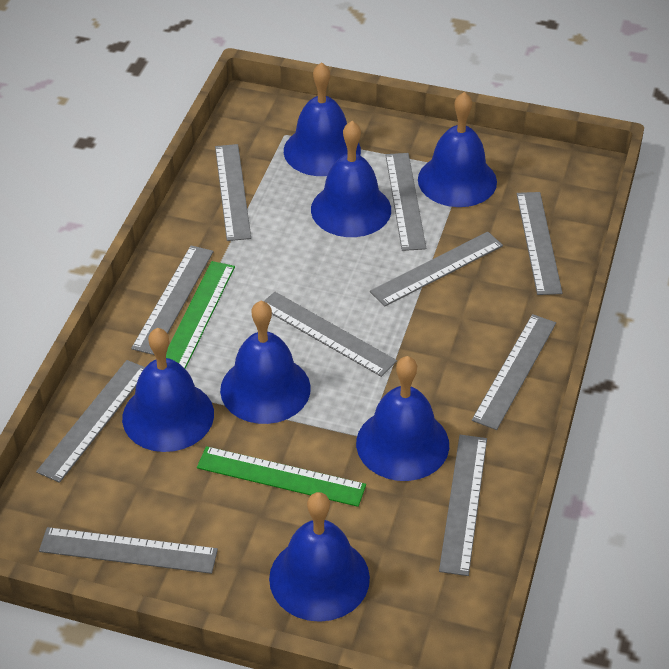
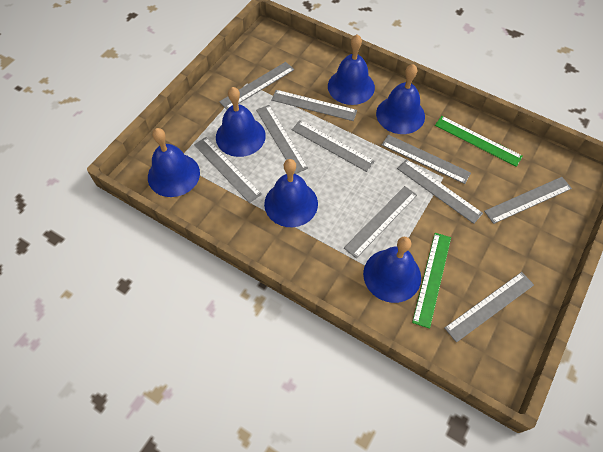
blue bell: [122,328,214,452] [220,301,311,424] [269,492,370,622] [284,62,361,176] [311,121,391,237] [356,356,449,481] [418,92,497,207] = 7 -> [148,128,200,197] [216,87,266,157] [264,159,318,227] [328,34,375,105] [363,237,421,303] [376,64,425,134] = 6

